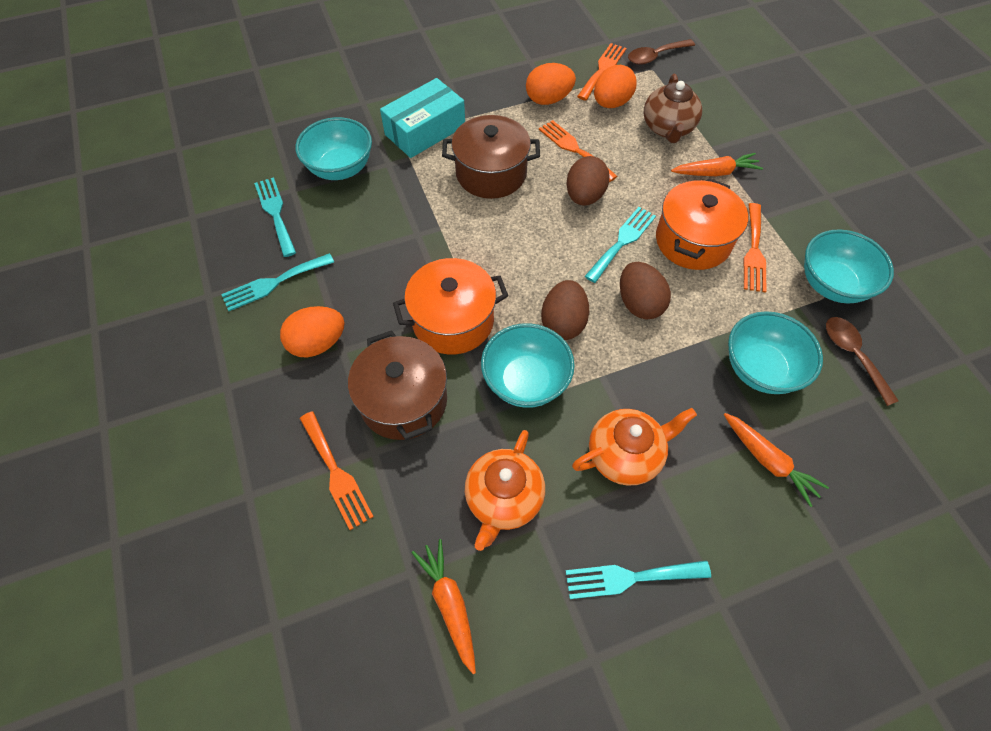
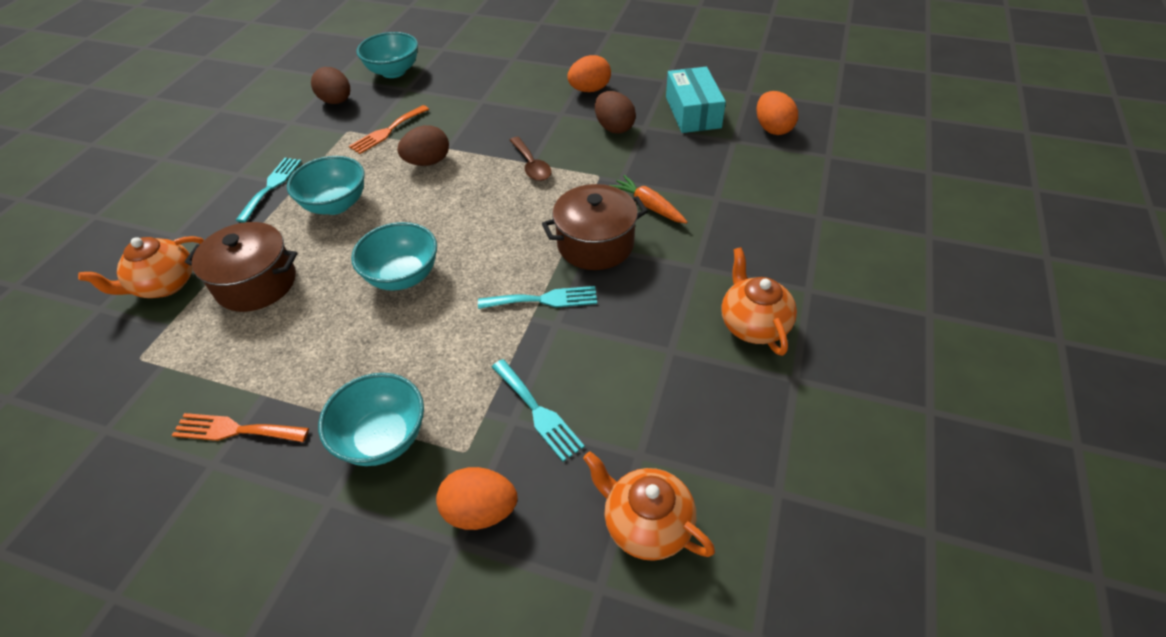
brown spoon: [628,39,695,65] [826,317,899,406] = 2 -> [510,137,552,181] = 1
brown teapot: [643,74,702,143] = 1 -> none = 0
orange carrot: [412,539,476,674] [671,153,763,176] [724,413,829,507] = 3 -> [609,175,687,224] = 1
orange fork: [300,411,374,530] [539,120,618,182] [577,43,626,100] [744,203,767,293] = 4 -> [172,413,309,442] [349,105,429,154] = 2
orange pot: [393,258,508,355] [656,178,748,270] = 2 -> none = 0
orange teapot: [465,430,545,551] [572,408,697,486] = 2 -> [78,236,204,298] [583,451,715,561] [721,247,797,356] = 3
turquoise fork: [221,253,334,311] [254,177,296,257] [566,560,711,599] [585,207,656,283] = 4 -> [236,158,302,223] [478,286,597,309] [492,359,585,462] = 3

